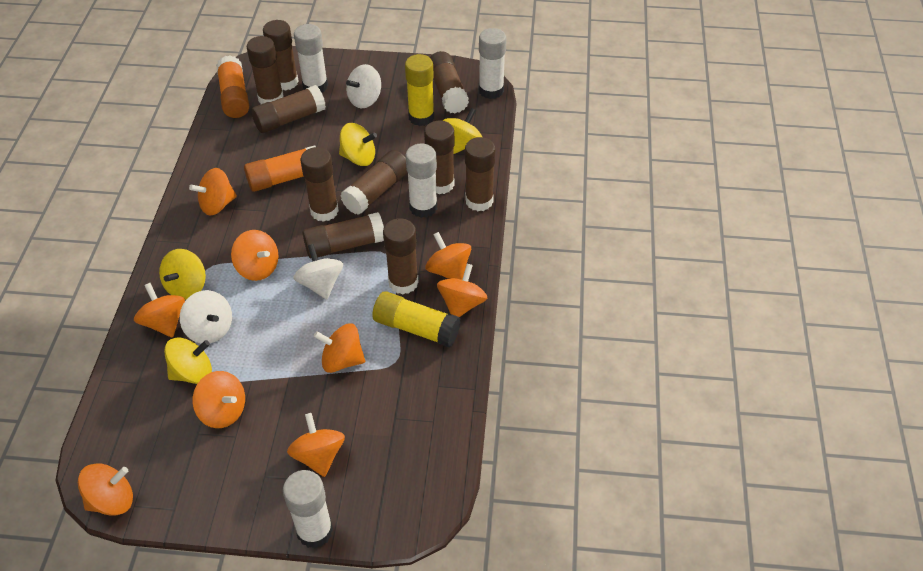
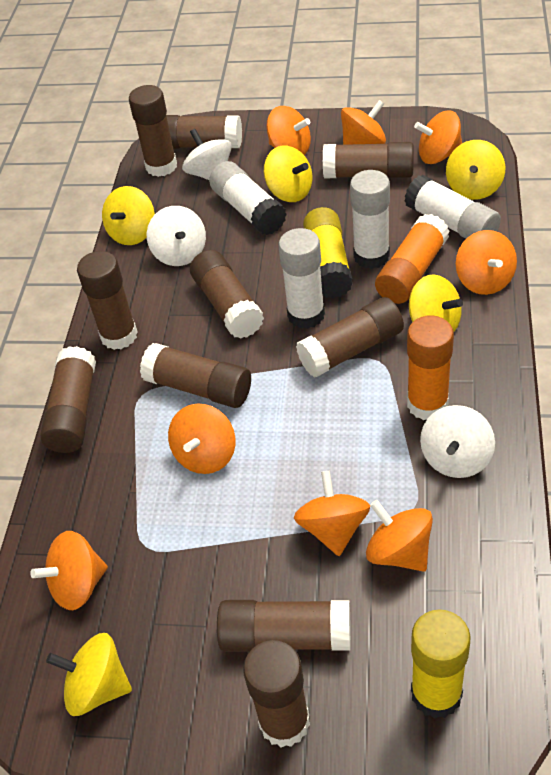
orange spinning top: [78,463,133,516] [134,283,185,338] [189,168,237,216] [192,371,245,428] [231,230,278,281] [287,413,345,477] [314,323,365,373] [425,232,471,280] [437,264,487,317] = 9 -> [30,531,108,610] [168,404,235,474] [266,106,311,155] [294,471,370,556] [341,100,386,145] [366,500,433,572] [414,110,462,164] [456,230,517,295] = 8
yellow spinning top: [159,249,206,300] [164,338,212,384] [339,123,377,166] [442,108,482,154] = 4 -> [46,633,132,716] [102,186,155,245] [264,146,313,202] [409,274,463,331] [446,140,505,200] = 5

